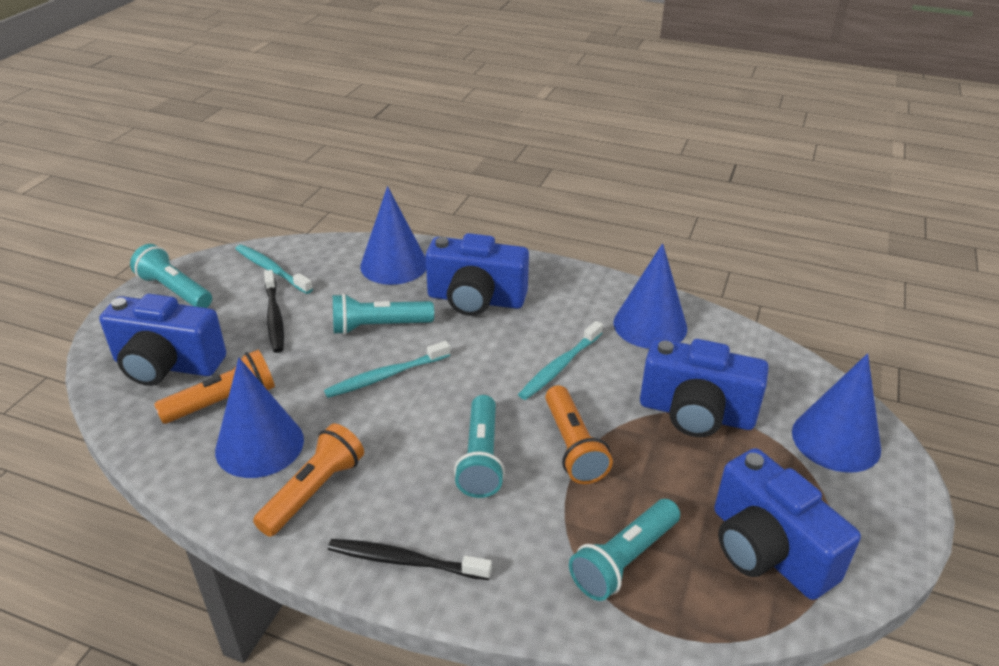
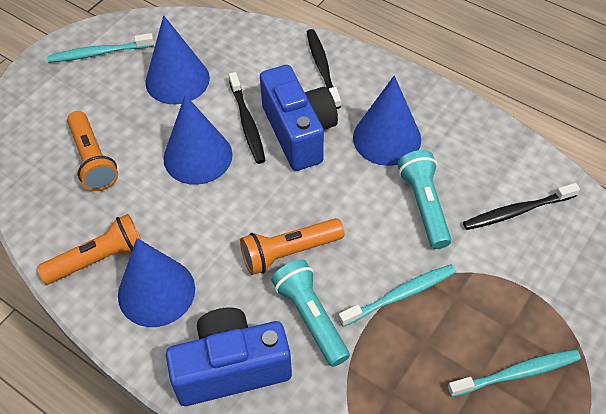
black toothbrush: [264,270,284,353] [328,539,492,580] = 2 -> [229,72,265,164] [307,29,341,109] [463,183,580,230] = 3
blue camera: [99,294,226,386] [426,233,529,316] [640,338,769,437] [714,448,861,600] = 4 -> [166,307,292,406] [260,65,338,171] = 2
turquoise flashlight: [130,244,212,308] [333,293,434,335] [454,395,505,498] [569,499,680,601] = 4 -> [271,260,350,367] [398,150,451,249] = 2

